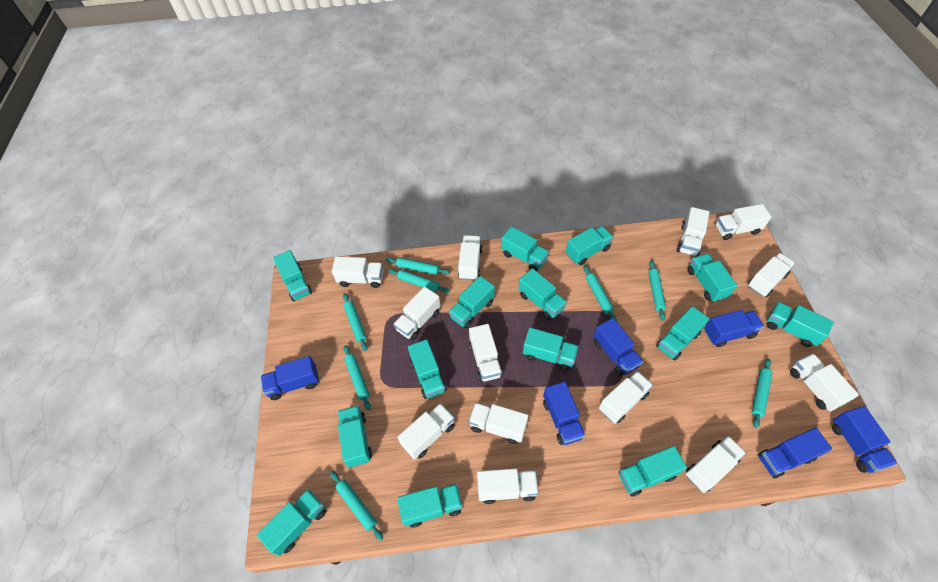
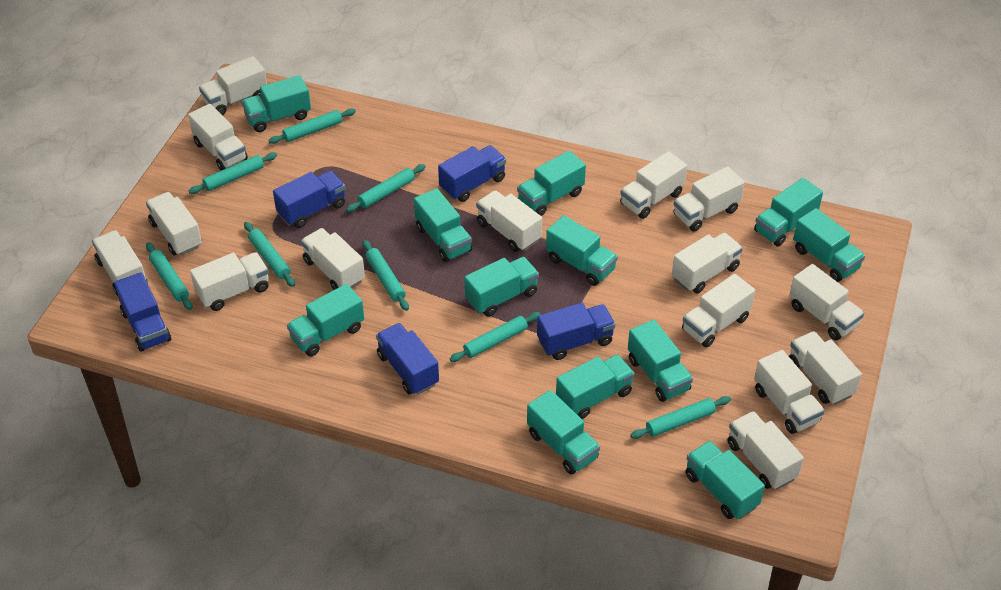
blue truck: [261,356,319,400] [543,382,586,445] [593,318,644,376] [704,310,764,347] [758,428,832,479] [832,406,897,473] = 6 -> [114,272,171,352] [273,171,345,228] [376,323,439,395] [438,145,506,202] [537,303,615,360] = 5
turquoise truck: [257,489,326,556] [273,250,313,302] [338,405,372,467] [397,484,463,527] [408,339,447,399] [449,276,495,329] [501,227,549,271] [518,268,567,320] [523,327,579,371] [566,226,614,265] [619,446,687,497] [656,306,709,360] [687,253,737,302] [766,302,834,347] = 14 -> [242,75,311,132] [287,284,364,357] [414,188,472,262] [464,257,539,317] [517,151,586,216] [527,390,600,474] [546,215,618,286] [556,355,635,419] [628,320,693,402] [685,441,765,519] [754,178,823,247] [793,208,865,282] = 12
white truck: [332,257,383,288] [393,287,440,340] [397,403,455,460] [458,235,483,281] [469,324,503,382] [469,402,528,444] [477,468,539,504] [599,371,653,424] [677,207,710,257] [686,436,746,493] [715,204,771,240] [748,253,795,297] [790,353,859,412] = 13 -> [92,230,148,296] [146,192,202,256] [188,104,248,170] [190,252,269,311] [199,56,267,115] [301,228,365,290] [476,190,542,252] [620,151,687,219] [672,233,743,293] [674,167,745,232] [682,274,755,347] [728,411,804,489] [754,350,825,434] [789,264,864,340] [789,331,862,405] = 15

